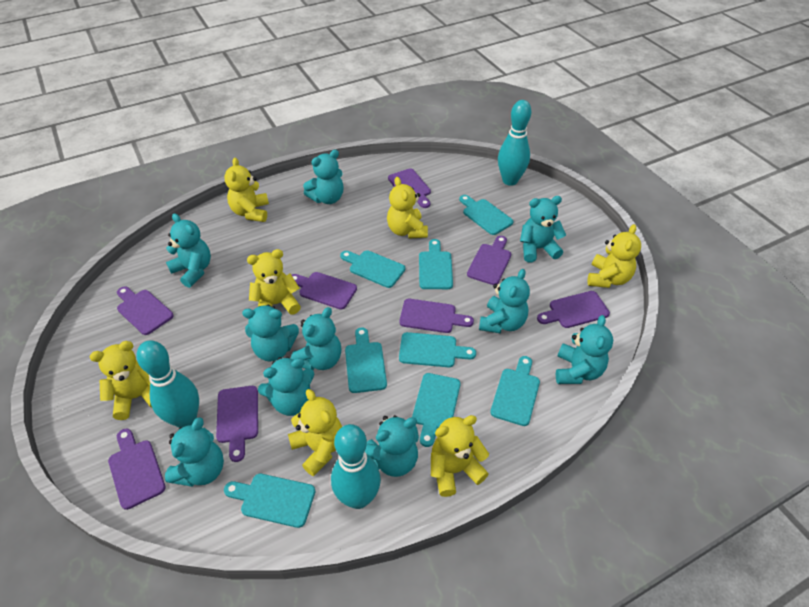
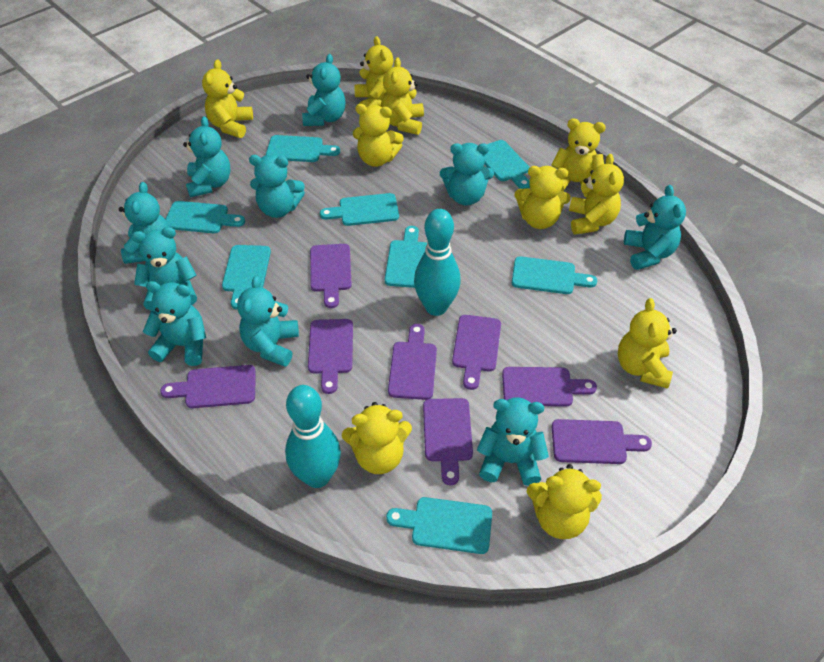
turquoise bowling pin: [137,340,199,428] [331,424,381,509] [498,100,531,186] = 3 -> [285,385,341,488] [414,209,461,316] = 2
yellow teddy bear: [90,341,152,420] [225,157,269,222] [247,249,301,315] [288,389,342,476] [387,177,428,239] [431,415,489,497] [587,224,641,288] = 7 -> [202,59,253,138] [342,402,412,474] [353,104,404,167] [355,36,394,107] [381,58,424,135] [514,166,571,229] [527,464,602,539] [551,118,606,197] [569,154,624,235] [618,298,677,389] = 10

